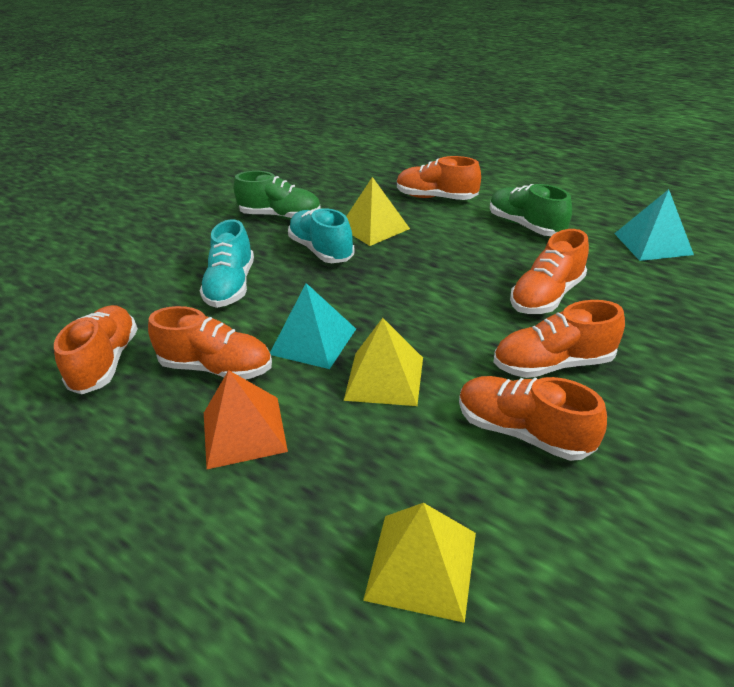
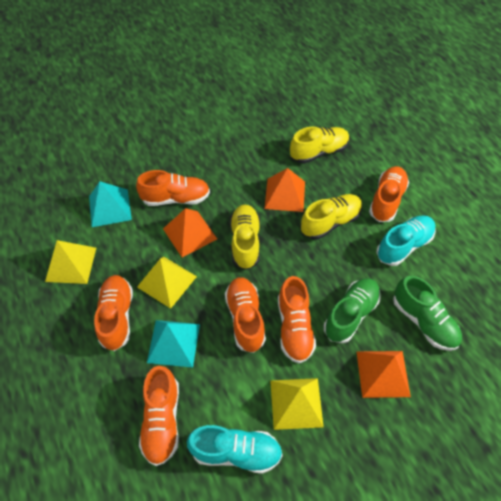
orange pyramid: [204,370,288,469] = 1 -> [163,208,217,257] [264,168,305,212] [356,351,411,398] = 3
yellow shoe: none = 0 -> [230,204,260,270] [290,127,350,164] [301,194,362,240] = 3

